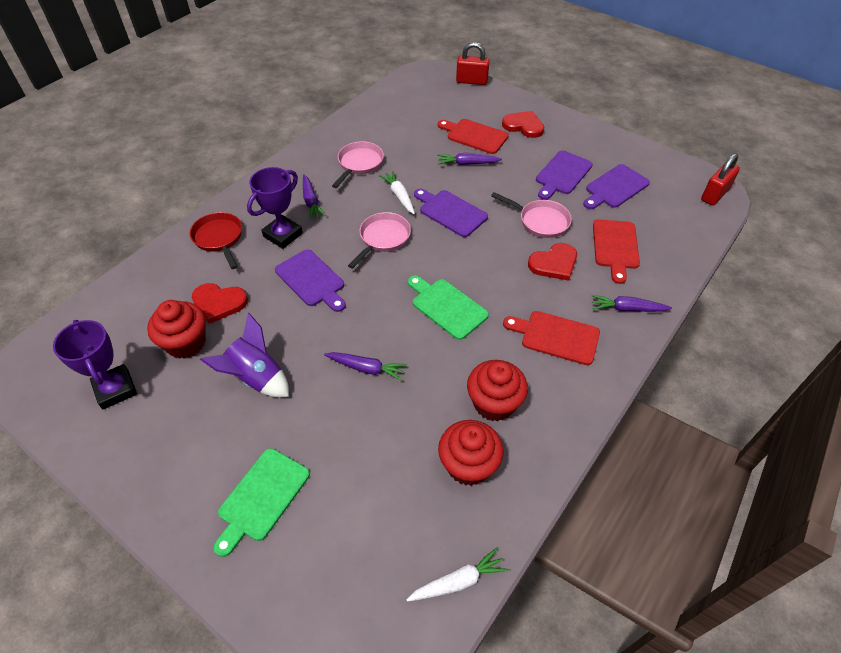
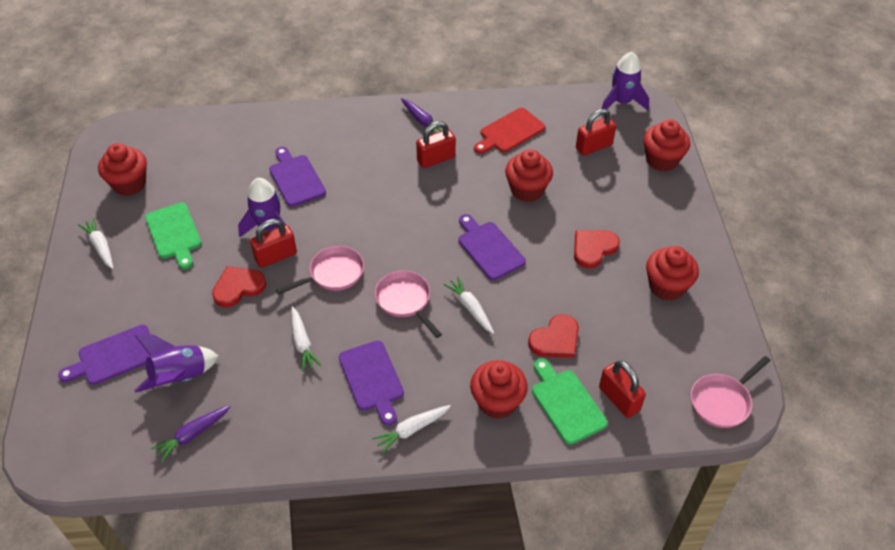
purple carrot: [303,174,326,220] [324,352,407,381] [438,153,502,165] [592,295,672,312] = 4 -> [151,405,231,462] [401,98,449,133] = 2
purple rocket: [200,313,289,398] = 1 -> [134,334,219,393] [238,178,286,237] [602,52,649,110] = 3
purple trophy: [53,320,137,409] [247,167,303,249] = 2 -> none = 0
red cupcake: [147,300,206,359] [438,420,504,486] [467,360,528,421] = 3 -> [98,143,147,196] [470,360,528,419] [505,149,553,202] [643,120,690,172] [646,246,699,301] = 5
red cutting board: [438,119,509,154] [503,311,600,365] [593,219,640,284] = 3 -> [474,108,545,154] = 1
red padlock: [456,42,490,85] [701,153,740,205] = 2 -> [250,219,297,268] [416,121,456,168] [576,109,616,156] [599,361,646,418] = 4
red pan: [190,212,242,269] = 1 -> none = 0
white carrot: [379,171,415,214] [406,548,508,601] = 2 -> [78,217,113,269] [291,306,321,372] [372,405,451,454] [443,276,494,334] = 4

